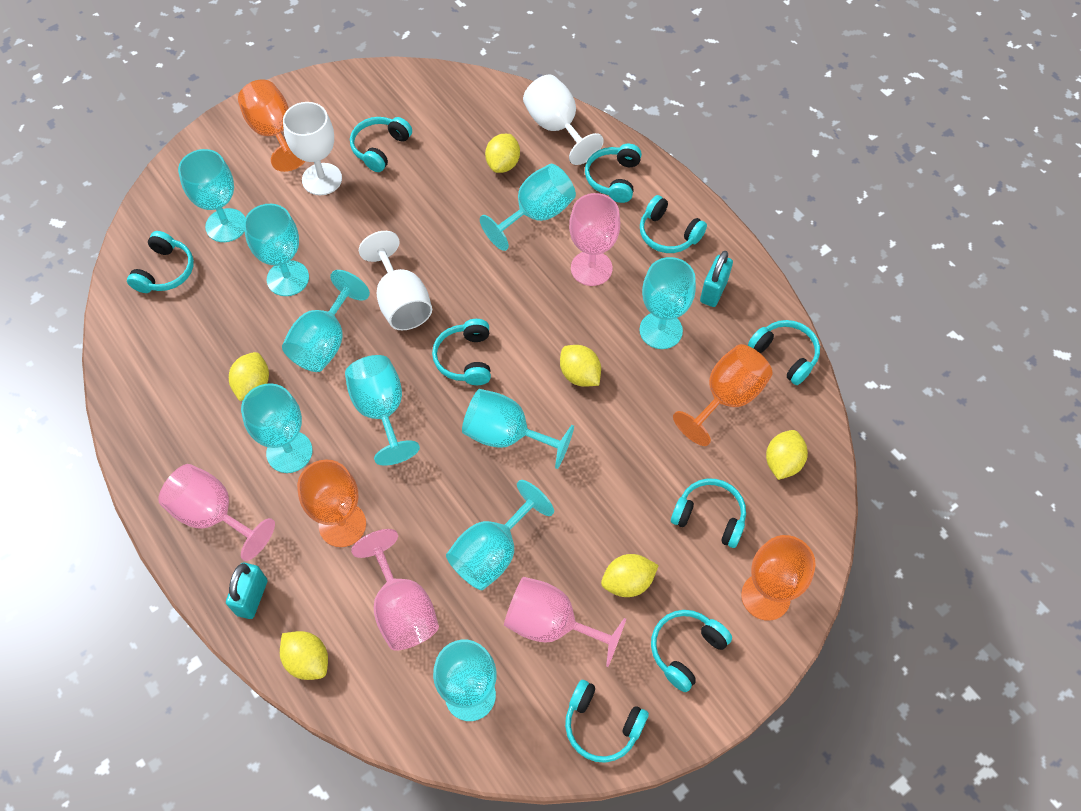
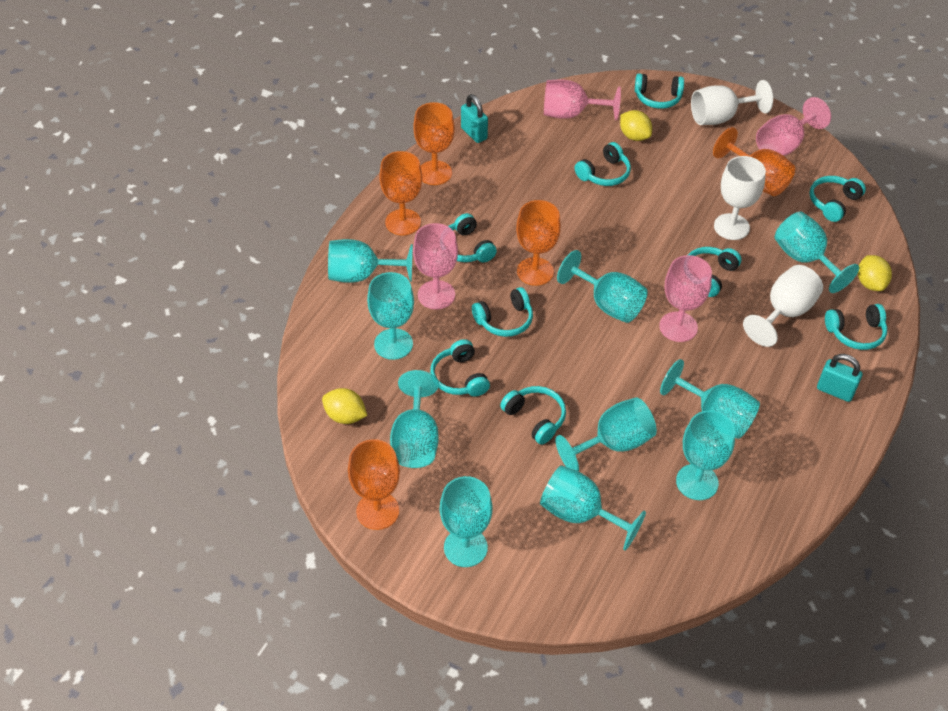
orange goblet: [238,80,306,172] [297,460,366,547] [673,344,772,446] [741,535,816,621] = 4 -> [348,439,400,530] [379,151,422,235] [413,102,455,185] [516,200,561,286] [713,127,795,196] = 5
yellow lemon: [229,352,269,401] [280,631,328,680] [485,134,520,173] [560,345,601,387] [601,554,659,597] [766,430,808,480] = 6 -> [322,388,367,424] [620,110,652,141] [858,255,892,291] = 3

